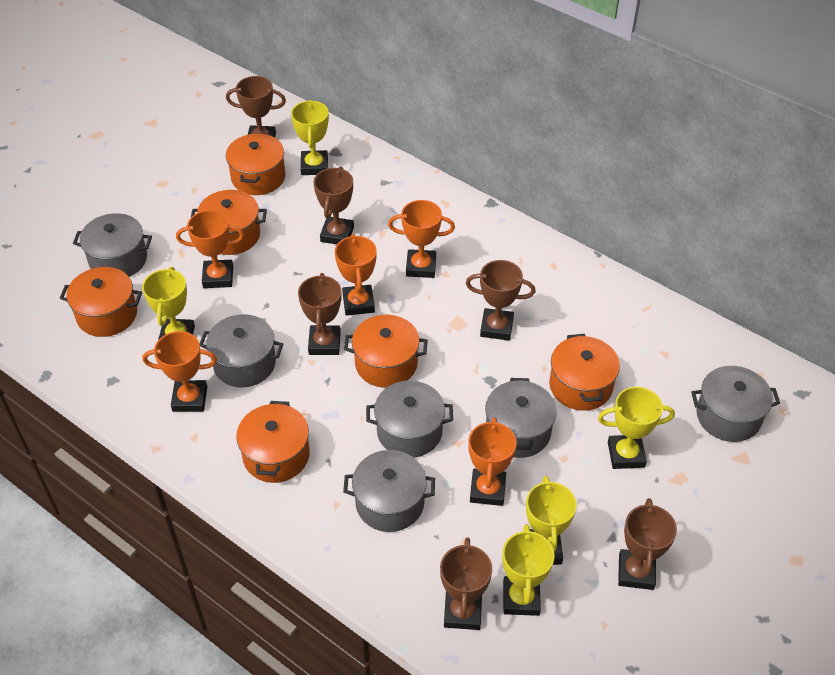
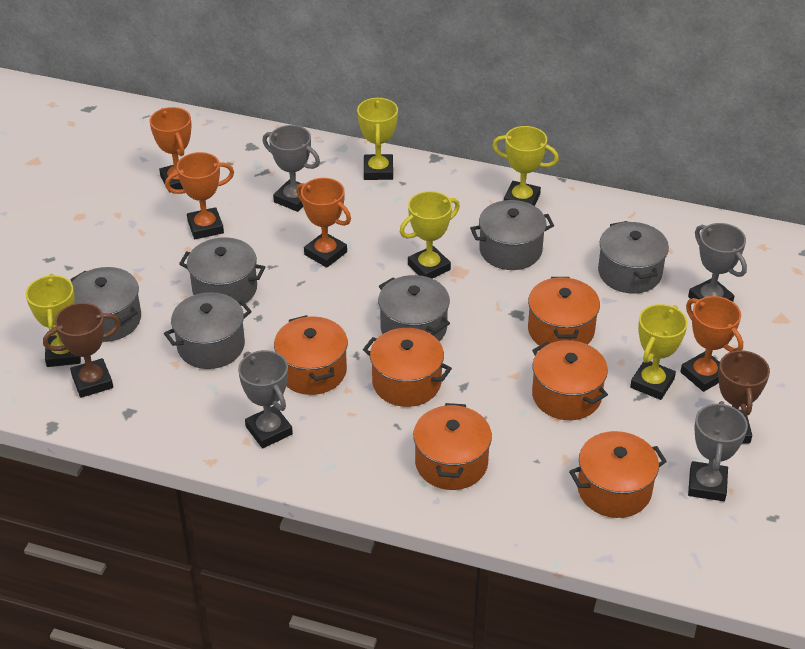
brown trophy: [226,76,286,138] [298,273,342,355] [313,167,354,244] [440,538,492,630] [466,260,536,341] [618,498,677,590] = 6 -> [43,303,121,398] [718,348,770,444] = 2
grey trophy: none = 0 -> [238,350,293,448] [263,125,320,212] [688,223,747,302] [688,401,748,501] = 4
orange trophy: [142,331,217,412] [176,210,244,288] [335,234,377,316] [388,200,455,278] [468,417,517,506] = 5 -> [150,107,191,193] [165,152,234,239] [296,178,351,268] [680,296,743,392] = 4

